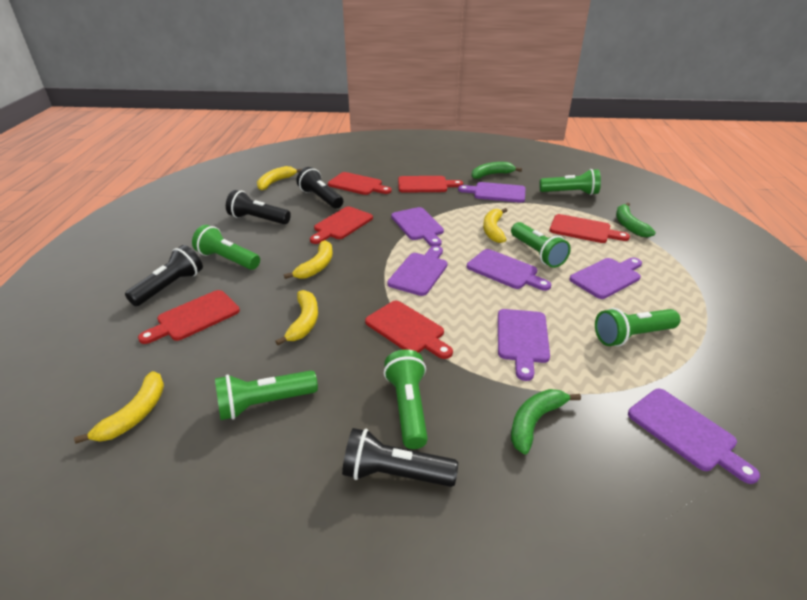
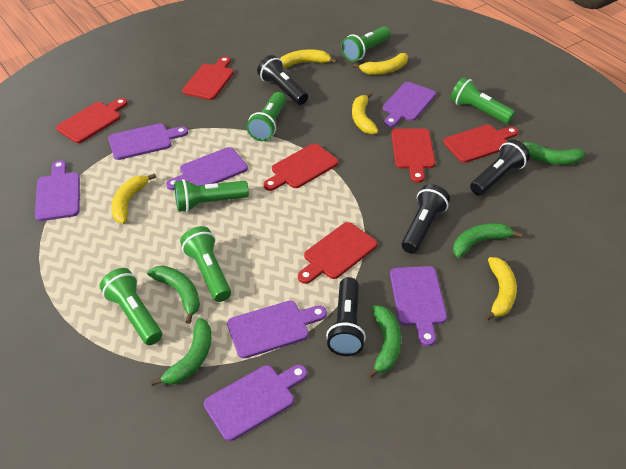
green banana: [472,162,522,179] [511,389,581,455] [616,203,656,237] = 3 -> [147,266,200,324] [151,318,211,386] [367,305,401,379] [453,223,522,258] [517,138,585,164] = 5

